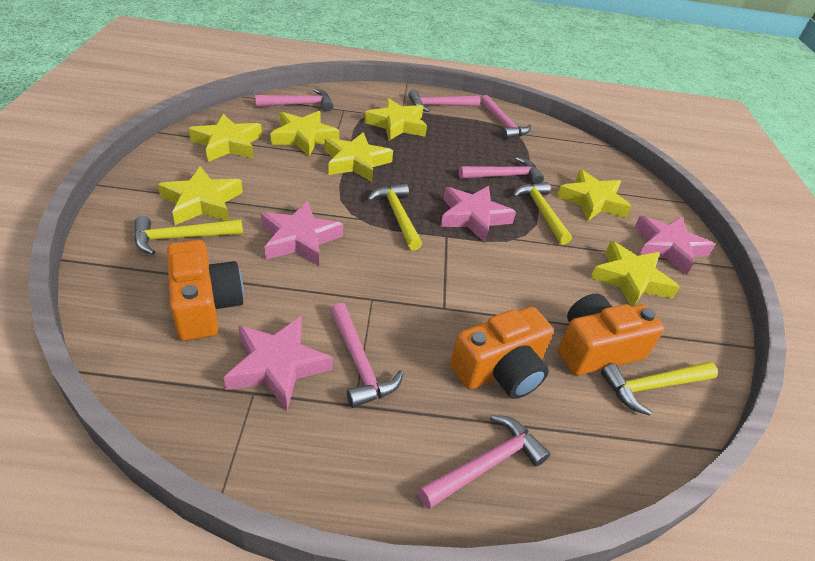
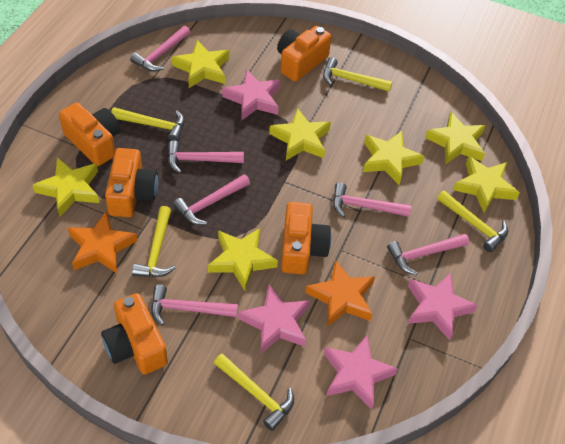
orange camera: [167,240,244,341] [450,307,554,399] [558,294,664,375] = 3 -> [59,103,120,166] [101,293,168,375] [105,148,158,217] [277,26,332,82] [281,202,331,274] = 5
orange star: none = 0 -> [67,210,138,273] [305,260,375,327] = 2
yellow hammer: [134,216,243,255] [367,184,422,251] [513,182,572,245] [601,362,718,416] = 4 -> [111,107,185,141] [132,206,176,277] [214,353,294,431] [323,57,392,92] [437,190,508,252] = 5

